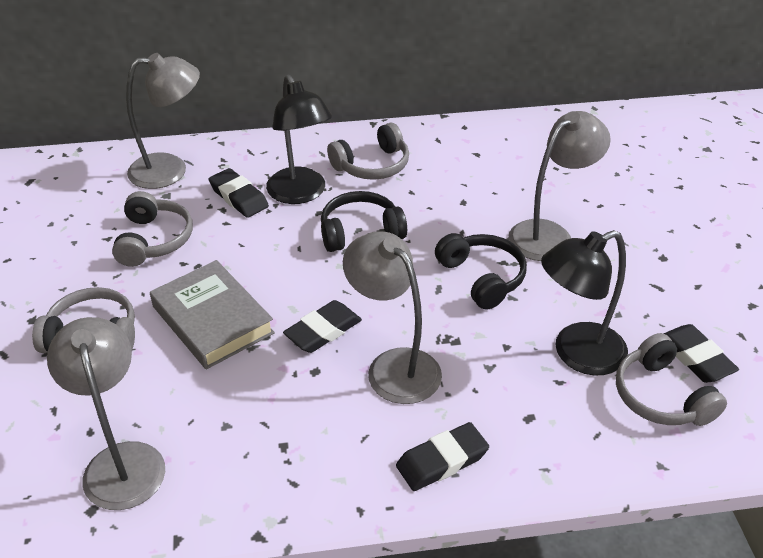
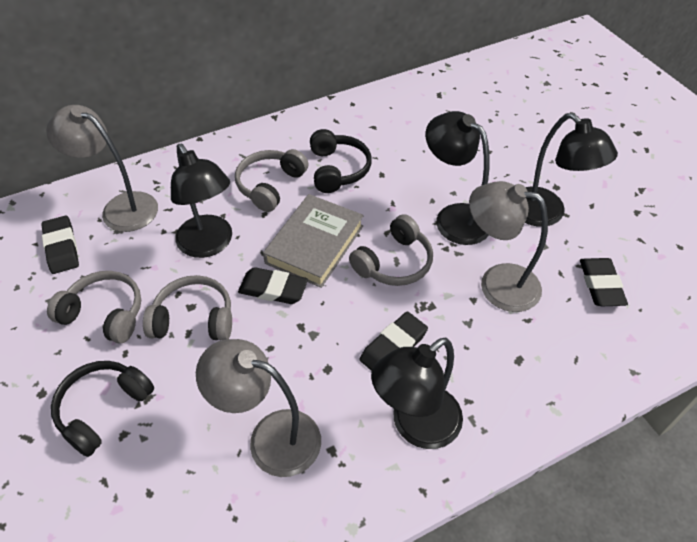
black lamp: [266,74,332,204] [541,230,628,375] = 2 -> [171,144,232,258] [371,337,463,449] [426,111,490,245] [525,113,618,227] = 4
grey lamp: [47,317,165,510] [126,53,200,189] [343,231,442,404] [508,111,611,261] = 4 -> [46,105,158,232] [196,339,321,477] [469,181,548,312] = 3

